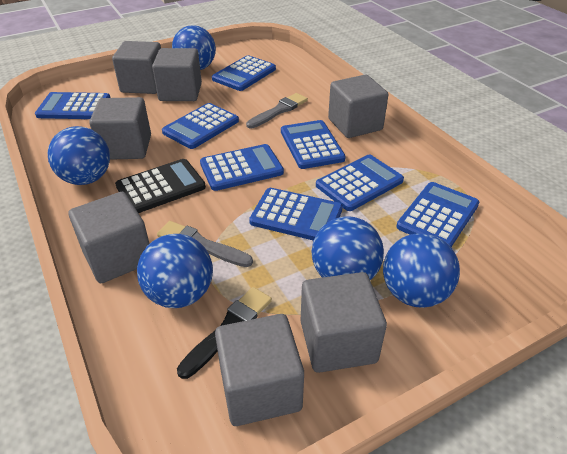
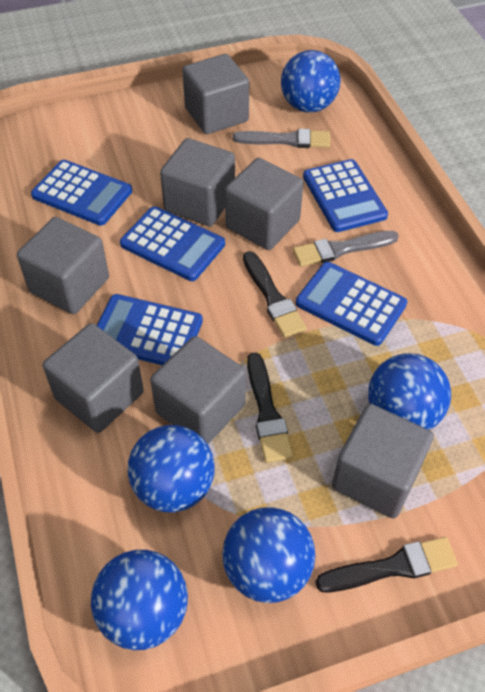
black brush: [177,287,272,379] = 1 -> [243,251,307,338] [247,352,293,463] [315,537,458,592] = 3
black calculator: [115,159,206,213] = 1 -> none = 0
blue calculator: [35,92,111,119] [162,103,239,149] [200,144,284,191] [212,55,276,91] [249,188,343,240] [281,120,346,169] [316,155,404,211] [396,182,479,247] = 8 -> [31,160,132,226] [97,294,203,365] [120,206,225,281] [296,262,407,346] [303,159,388,232] = 5

